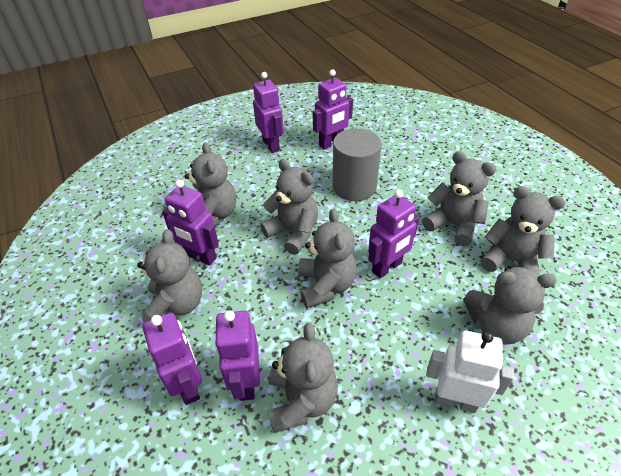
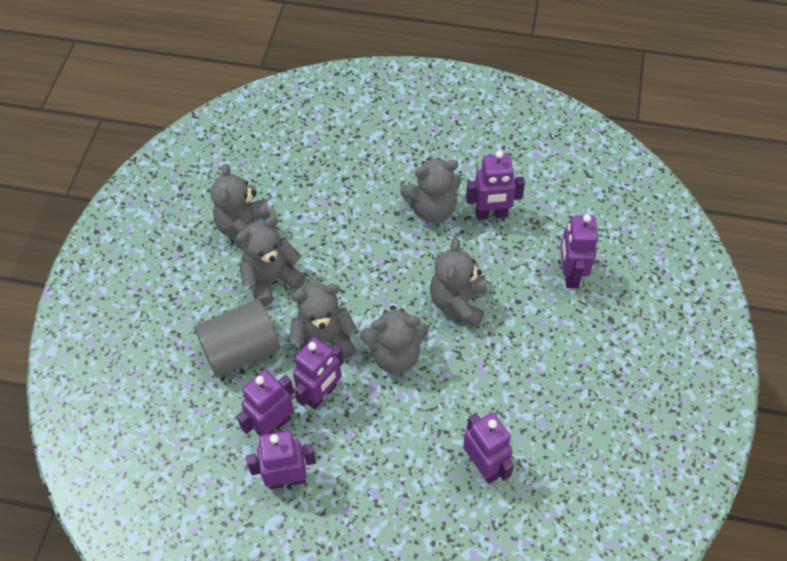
grey teddy bear: [137,229,202,323] [185,142,236,226] [260,159,318,255] [268,323,338,433] [298,209,357,308] [422,151,496,246] [463,266,557,344] [480,186,566,276] = 8 -> [211,164,270,238] [236,216,306,306] [289,283,357,360] [360,306,429,374] [400,158,461,223] [430,238,487,327] = 6
white robot: [426,331,514,413] = 1 -> none = 0

